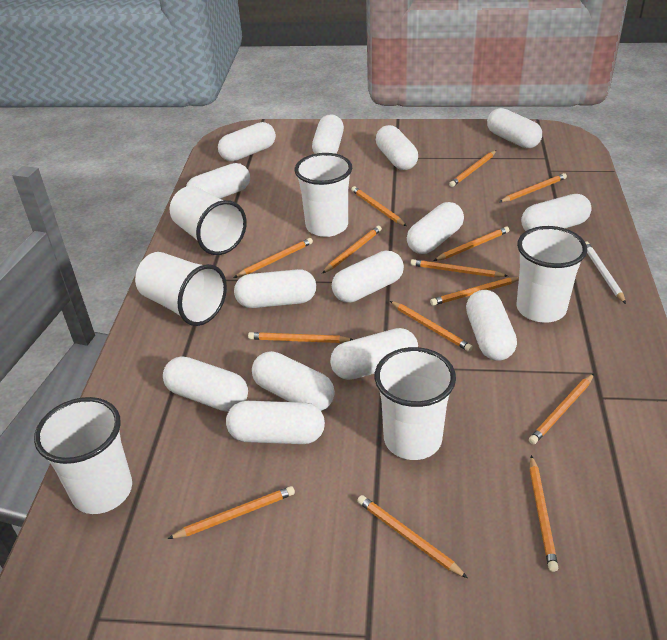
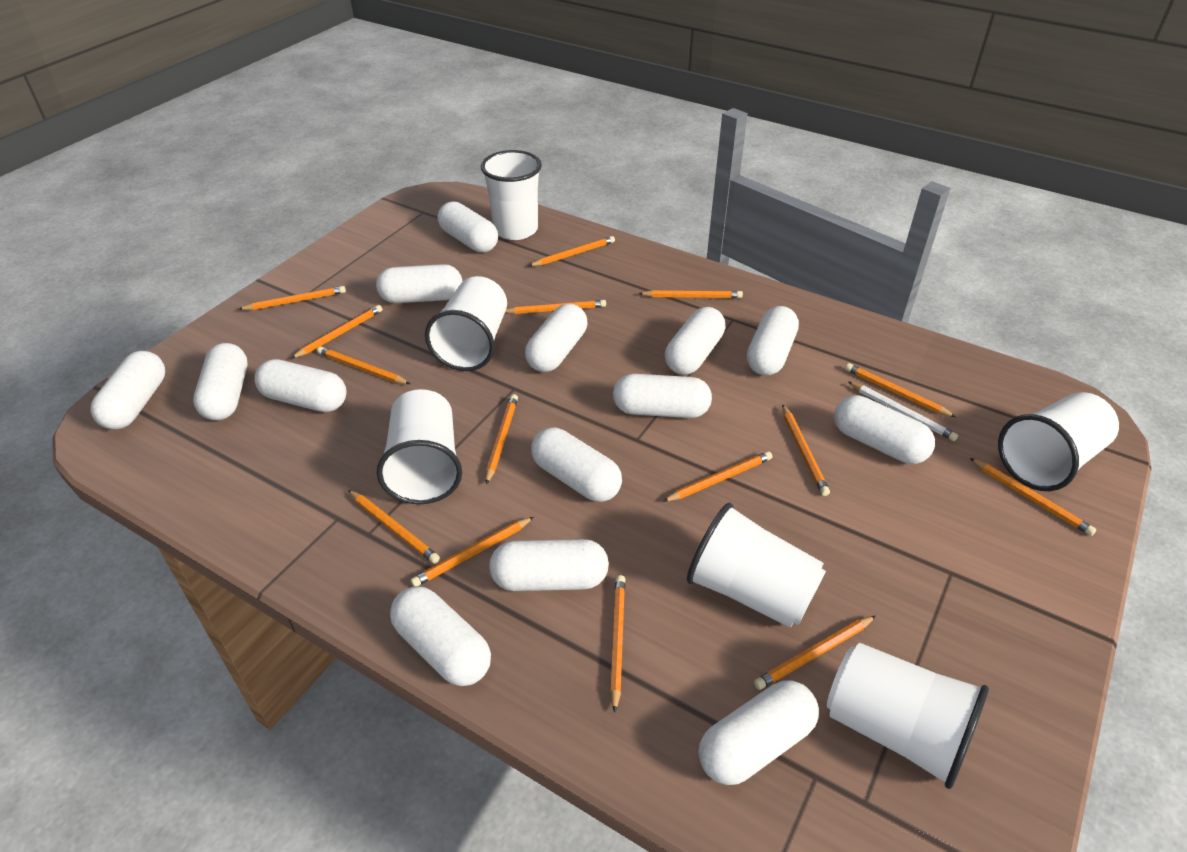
orange pencil: [168,486,295,539] [234,238,313,278] [248,332,354,343] [322,226,382,273] [351,186,407,226] [357,495,468,578] [390,301,473,352] [411,259,508,277] [430,277,519,306] [434,226,509,261] [449,150,497,187] [499,173,567,202] [529,374,594,445] [530,455,558,572] = 14 -> [239,286,346,310] [291,305,382,359] [317,346,410,384] [348,490,440,564] [410,517,534,587] [486,394,518,484] [505,300,606,314] [529,236,615,266] [610,575,625,713] [638,290,743,298] [662,451,772,502] [754,616,876,690] [782,404,830,496] [845,363,956,417] [970,458,1096,536] = 15

